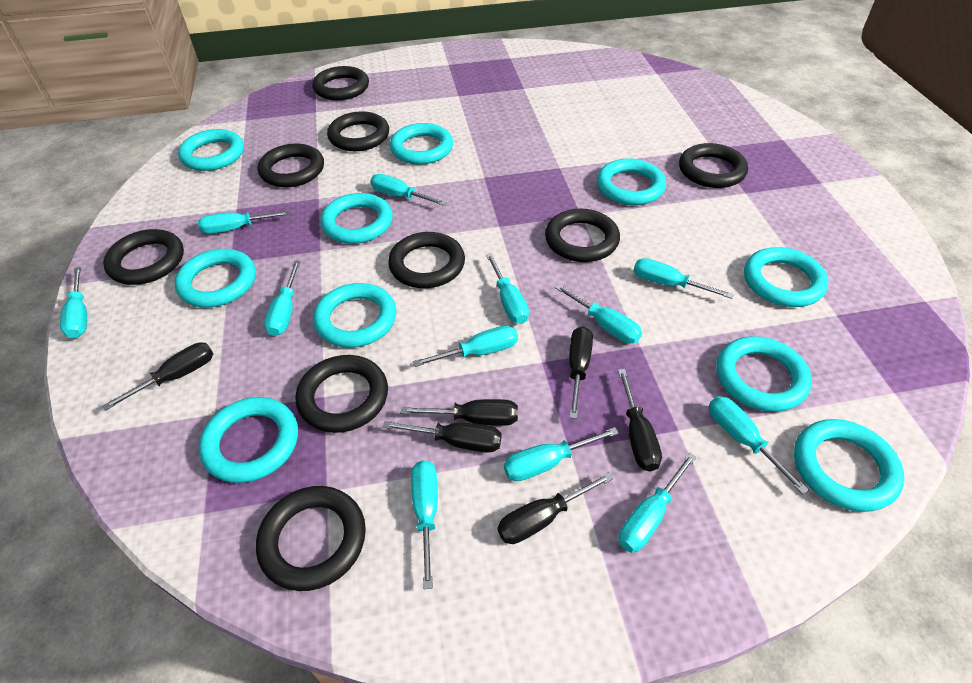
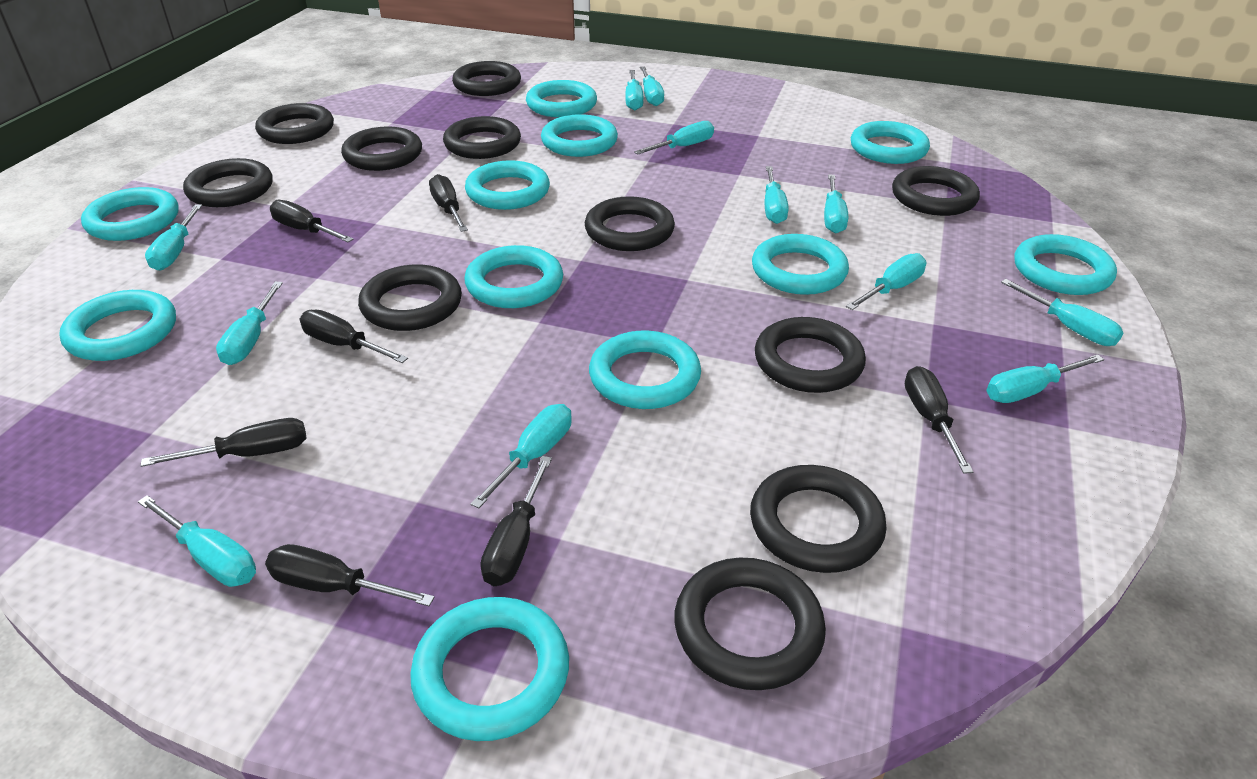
black ring: [103,229,184,285] [256,486,366,591] [258,144,324,187] [296,355,388,433] [312,66,369,100] [327,111,389,151] [388,232,465,288] [545,208,620,262] [679,143,748,188] = 9 -> [183,158,273,207] [255,103,334,144] [341,126,422,171] [358,264,462,331] [443,116,521,159] [452,61,521,96] [585,196,675,251] [674,558,826,690] [750,465,887,573] [755,317,866,393] [892,166,980,216] = 11
black screwdriver: [102,342,213,411] [383,421,501,452] [401,399,518,426] [498,472,613,544] [569,326,593,419] [618,369,662,472] = 6 -> [141,418,307,467] [265,544,435,606] [270,200,354,242] [300,309,408,363] [429,174,468,232] [480,456,552,586] [905,366,973,474] = 7
turquoise ring: [175,249,256,307] [178,129,244,171] [199,397,298,483] [313,283,396,348] [320,193,393,244] [390,123,453,165] [597,158,666,205] [716,336,812,412] [744,247,828,307] [794,419,904,512] = 10 -> [59,290,176,361] [81,187,179,241] [410,597,569,741] [465,160,550,210] [465,245,563,308] [526,80,597,117] [541,114,618,157] [589,331,701,409] [752,234,849,295] [851,121,930,164] [1015,234,1117,295] = 11

